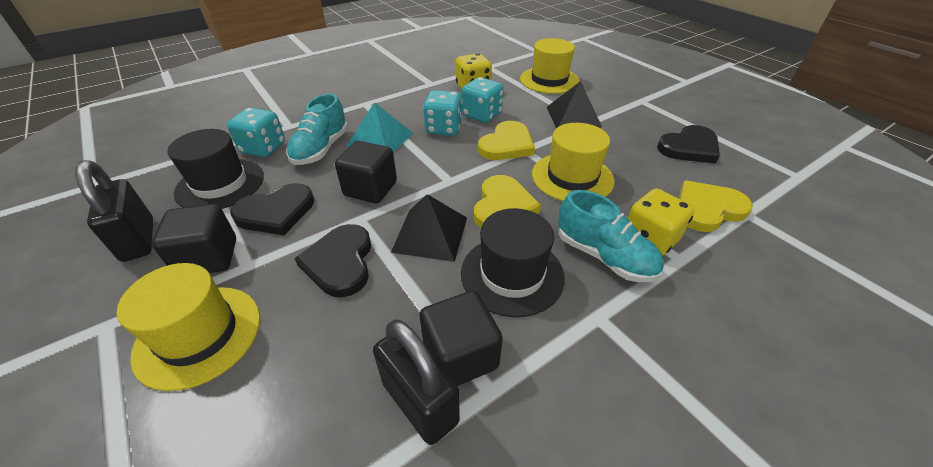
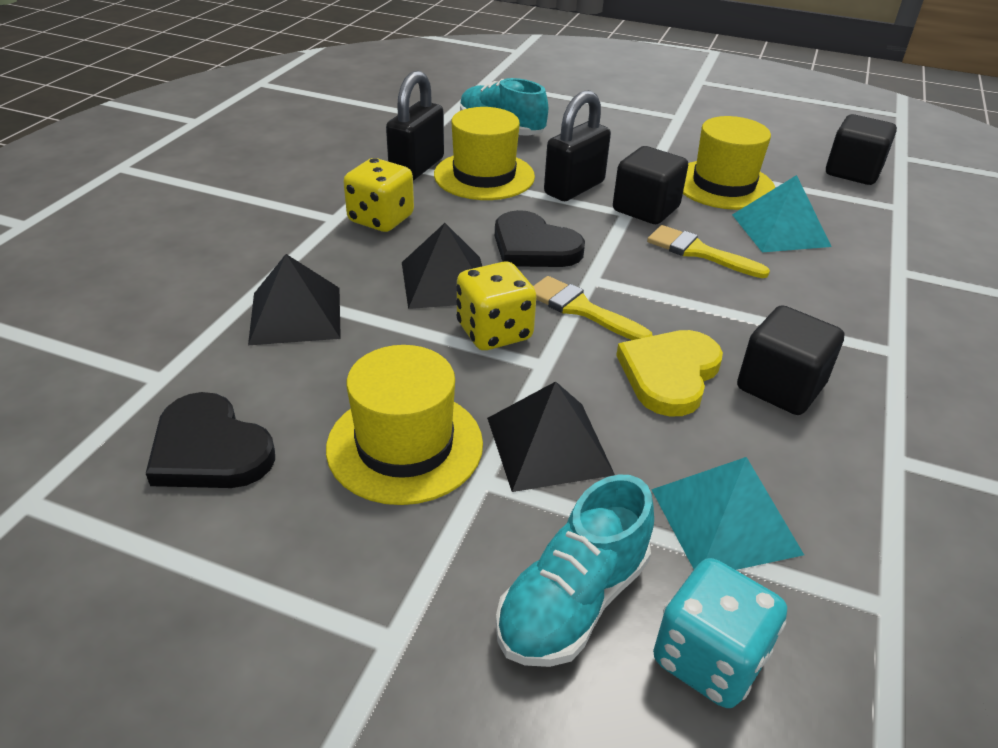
black hat: [167,129,264,209] [461,208,565,317] = 2 -> none = 0
black heart: [230,183,314,235] [294,224,371,297] [657,125,720,164] = 3 -> [146,392,275,488] [495,210,585,267] = 2
black pyramid: [391,194,467,262] [547,81,602,128] = 2 -> [248,254,341,345] [402,223,482,309] [487,381,615,492] = 3
turquoise dice: [227,108,285,157] [423,90,463,136] [462,77,504,123] = 3 -> [653,558,787,708] = 1
turquoise pyramid: [346,102,413,153] = 1 -> [651,457,804,570] [732,175,832,252] = 2
yellow brush: none = 0 -> [533,276,653,340] [647,225,770,278] = 2
yellow heart: [474,175,541,228] [478,121,535,160] [679,181,753,232] = 3 -> [616,330,723,417] = 1

